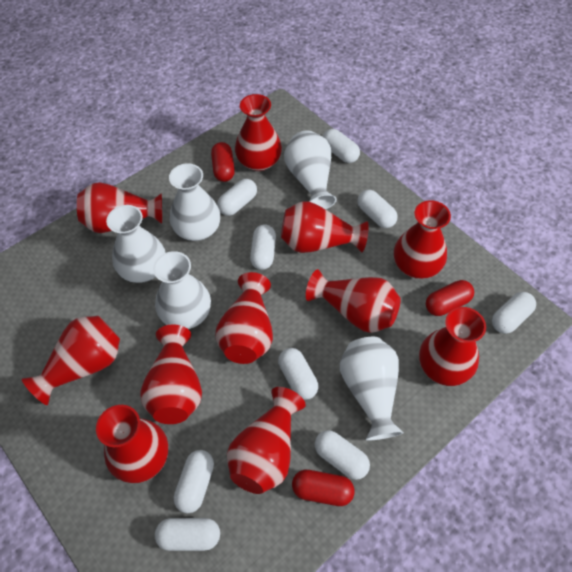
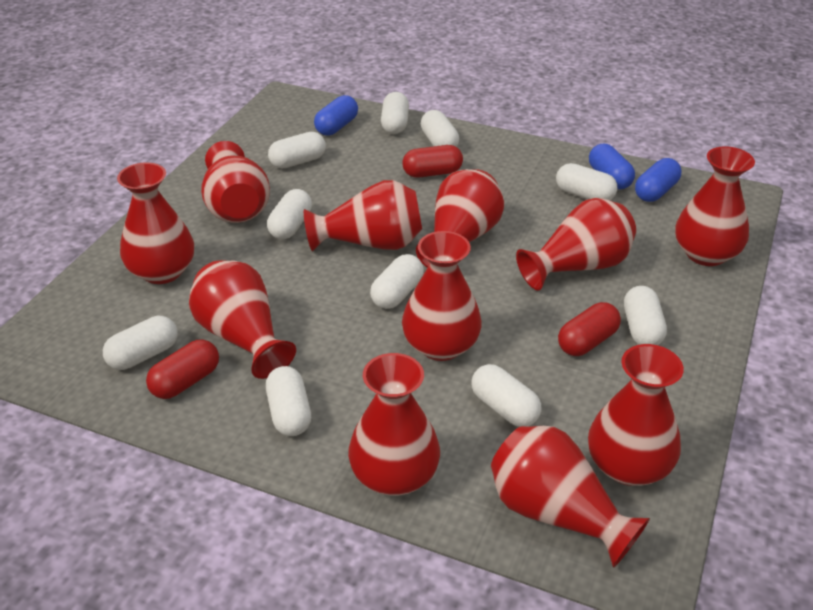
blue capsule: none = 0 -> [314,95,358,136] [589,144,635,189] [635,158,681,202] = 3
white capsule: [155,518,220,551] [174,450,214,514] [217,179,257,216] [250,224,276,270] [278,348,318,400] [315,430,370,480] [323,129,360,163] [357,190,397,228] [492,292,536,334] = 9 -> [103,316,178,370] [266,366,311,436] [267,189,312,240] [268,132,326,168] [370,254,424,309] [381,92,409,134] [421,110,459,147] [472,364,542,427] [556,163,618,200] [624,286,667,345] = 10
white vase: [106,205,166,283] [153,251,211,329] [169,163,220,241] [284,130,337,209] [340,337,404,441] = 5 -> none = 0

